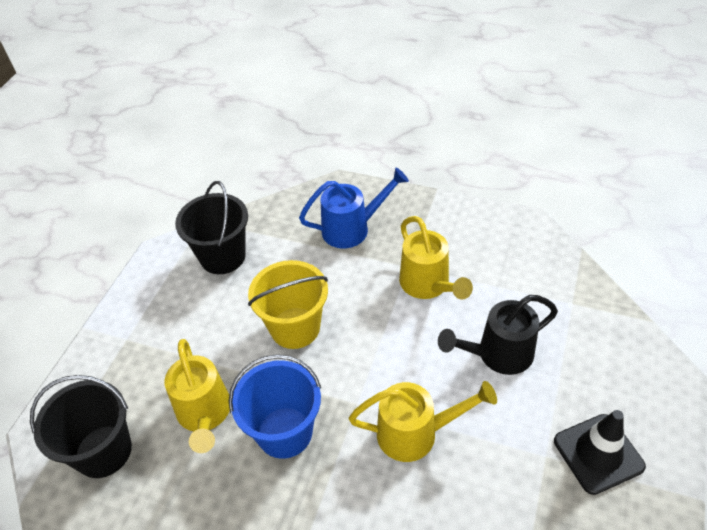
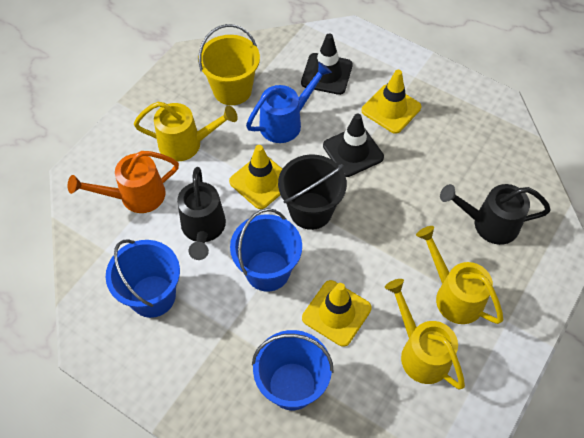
black bucket: [30,375,132,478] [175,181,248,274] = 2 -> [278,155,347,230] = 1
black traffic cone: [554,410,646,495] = 1 -> [301,33,353,95] [323,114,384,177] = 2
black watering can: [438,295,558,375] = 1 -> [177,167,226,260] [440,184,551,245] = 2
blue bucket: [229,354,321,459] = 1 -> [106,239,180,318] [230,208,302,292] [252,330,333,410] = 3
orange watering can: none = 0 -> [67,151,179,213] = 1
yellow traffic cone: none = 0 -> [229,145,282,209] [302,280,372,347] [362,70,421,134] = 3

